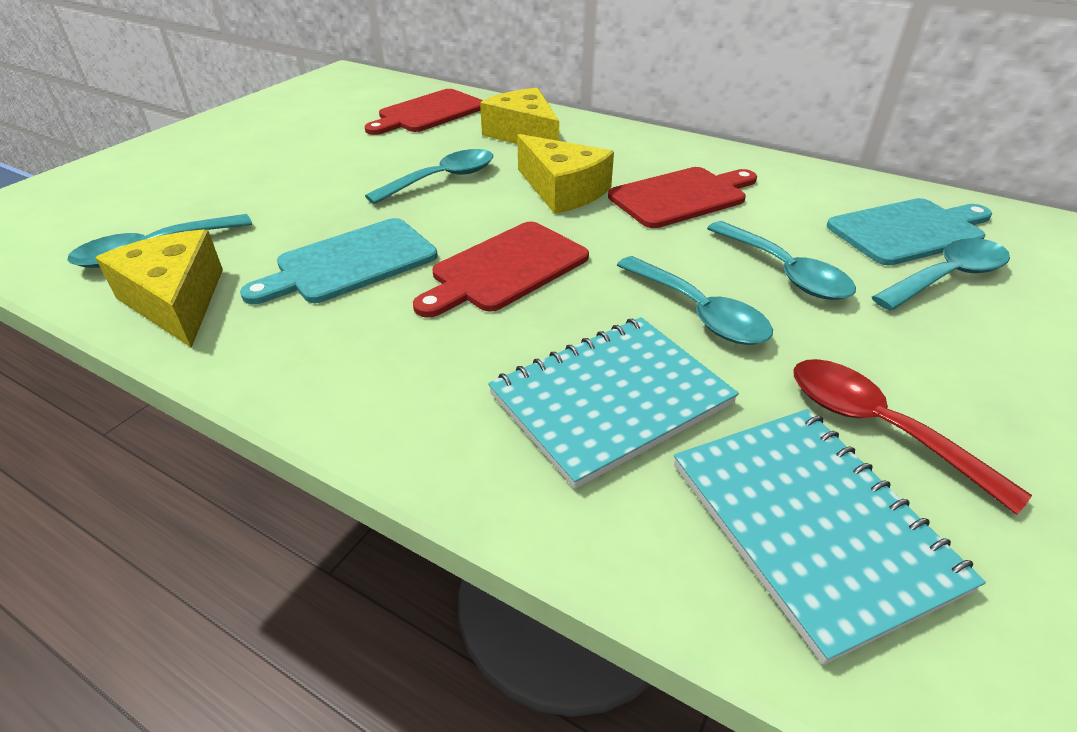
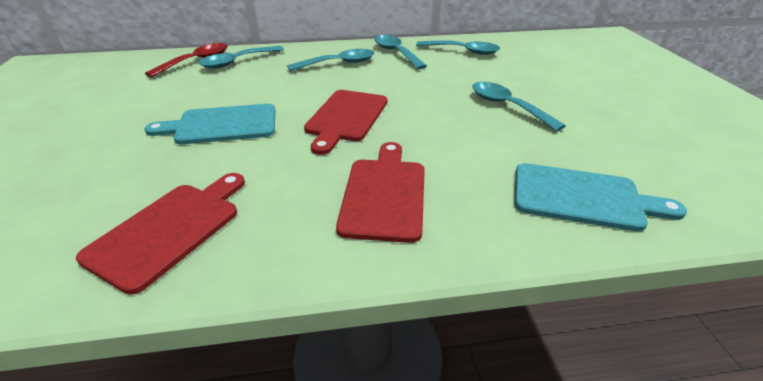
turquoise notebook: [488,317,739,489] [674,409,986,665] = 2 -> none = 0
yellow cheese: [95,229,223,348] [480,88,559,144] [517,134,614,214] = 3 -> none = 0

